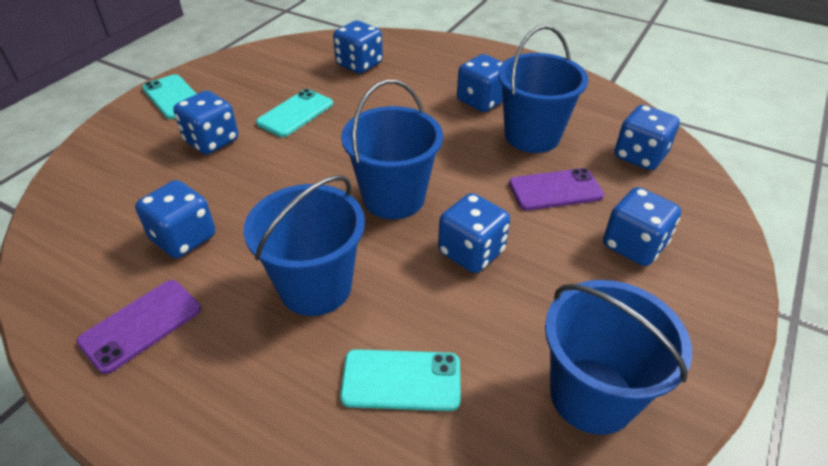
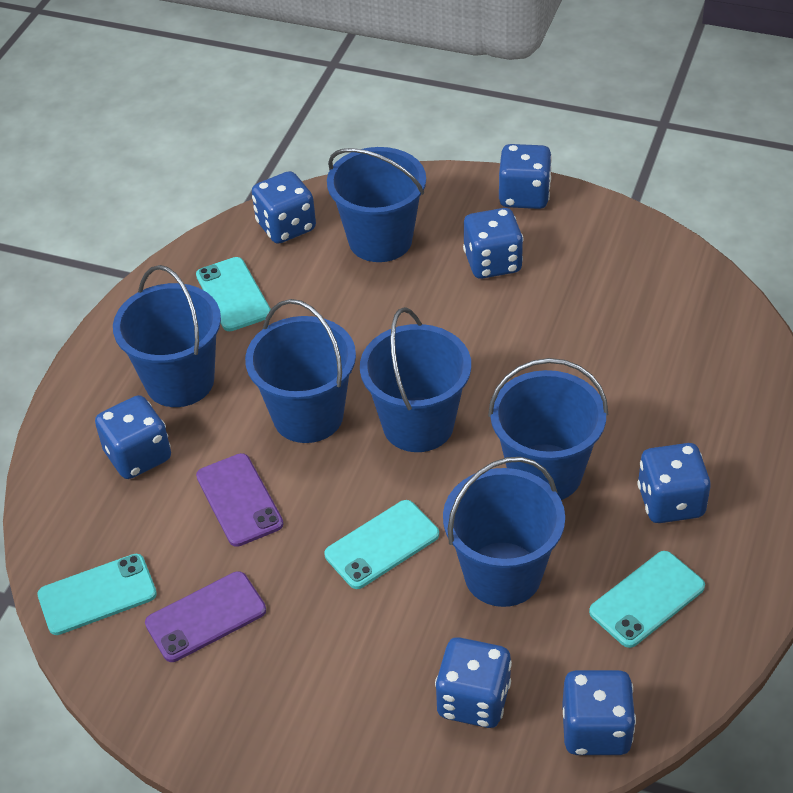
blue bucket: [244,175,365,316] [341,80,443,219] [498,25,589,153] [545,280,692,435] = 4 -> [113,265,221,407] [245,299,356,443] [327,147,426,262] [360,307,471,452] [443,457,565,607] [488,358,608,500] = 6
turquoise phone: [142,74,196,119] [256,89,333,137] [340,349,461,411] = 3 -> [37,554,157,635] [196,257,271,331] [324,500,439,589] [589,551,705,648] = 4

